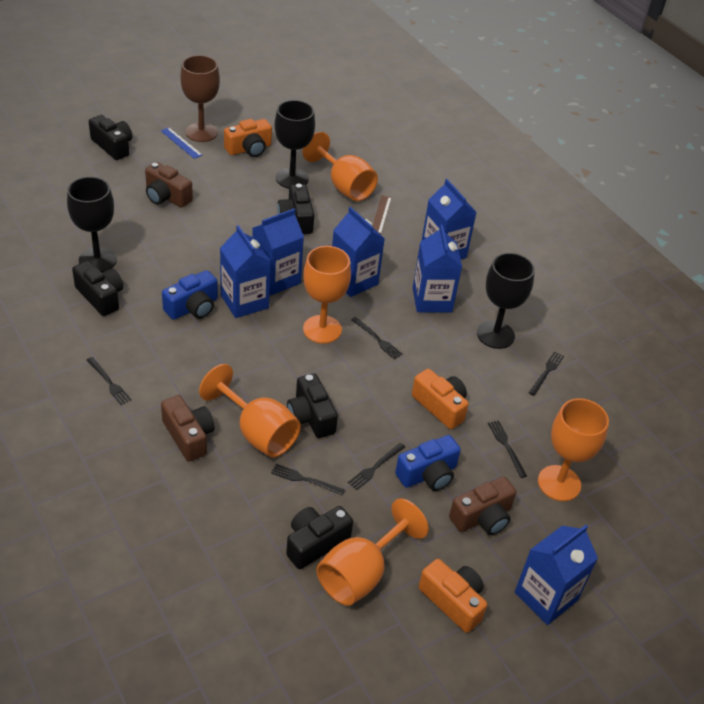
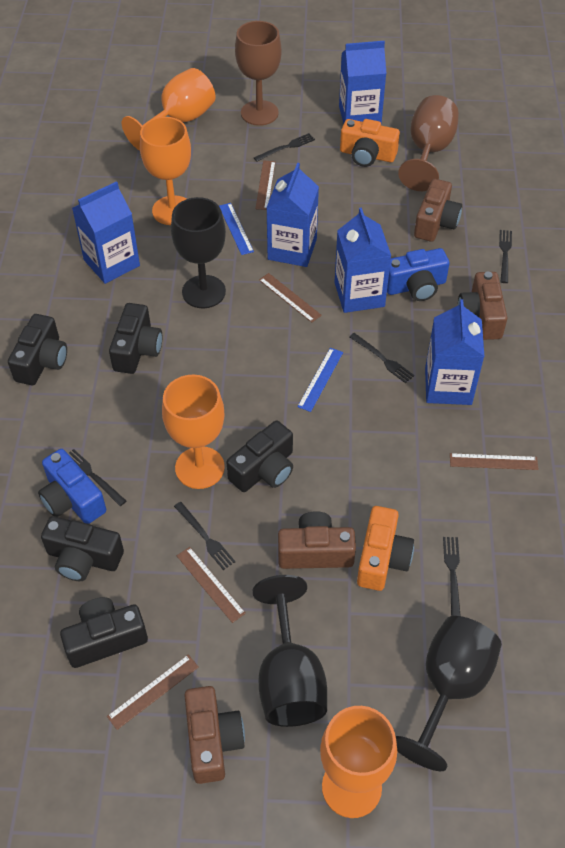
blue carton: [220,225,271,318] [252,209,304,295] [332,207,385,297] [413,225,462,312] [422,179,477,259] [515,525,598,625] = 6 -> [72,181,140,284] [266,163,319,267] [334,208,391,313] [339,41,386,124] [425,299,485,405] = 5
blue ruler: [161,127,202,159] = 1 -> [219,203,254,255] [297,348,343,412] = 2
brown camera: [145,162,193,208] [161,395,215,462] [449,476,516,535] = 3 -> [184,686,245,784] [278,511,356,569] [414,179,462,242] [458,272,507,340] = 4
brown goblet: [180,55,220,142] = 1 -> [235,21,282,126] [398,95,459,191] = 2
brown ruler: [373,195,392,234] = 1 -> [107,655,199,730] [177,547,246,623] [255,161,276,210] [259,273,322,323] [450,453,539,470] = 5
orange camera: [224,119,272,157] [412,369,469,429] [419,559,487,633] = 3 -> [340,119,400,167] [357,506,414,591] = 2
orange goblet: [199,364,301,457] [303,132,378,201] [303,246,351,344] [316,498,429,606] [538,398,609,501] = 5 -> [122,68,216,151] [140,117,191,225] [162,374,225,489] [320,706,397,818] = 4

